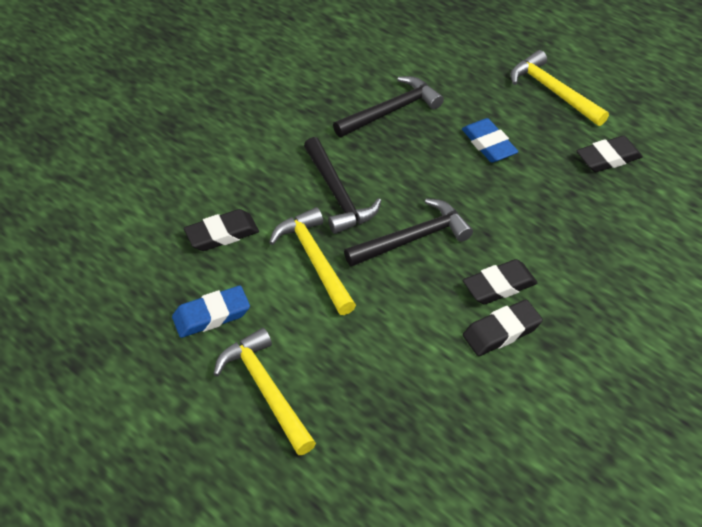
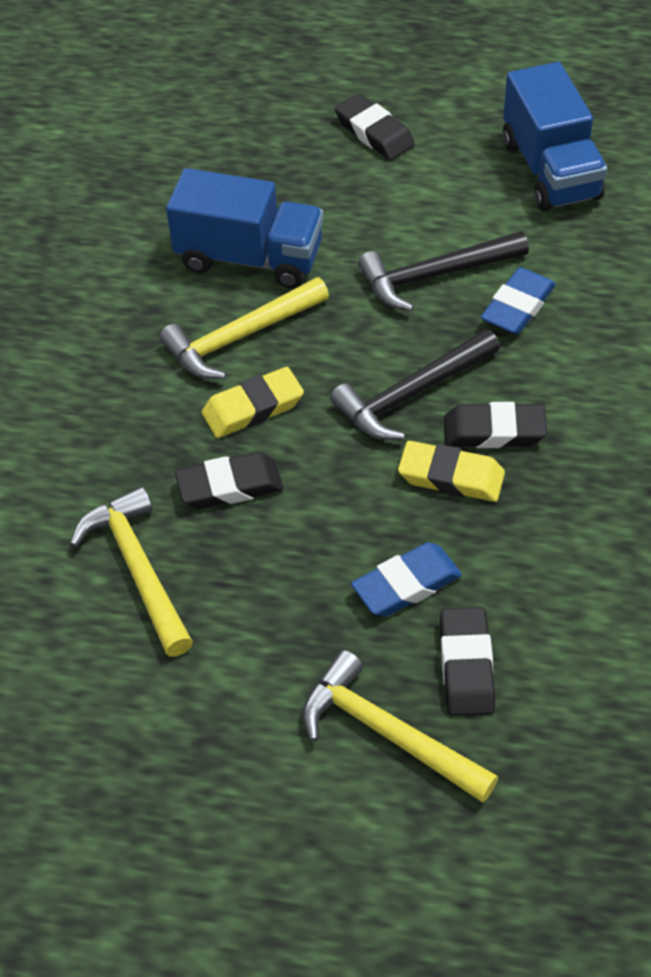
black hammer: [304,137,381,234] [333,76,444,137] [344,199,473,267] = 3 -> [330,329,499,440] [358,231,529,311] = 2
blue truck: none = 0 -> [166,168,324,289] [503,62,607,211] = 2
yellow eraser: none = 0 -> [202,367,304,438] [398,441,505,502] = 2

